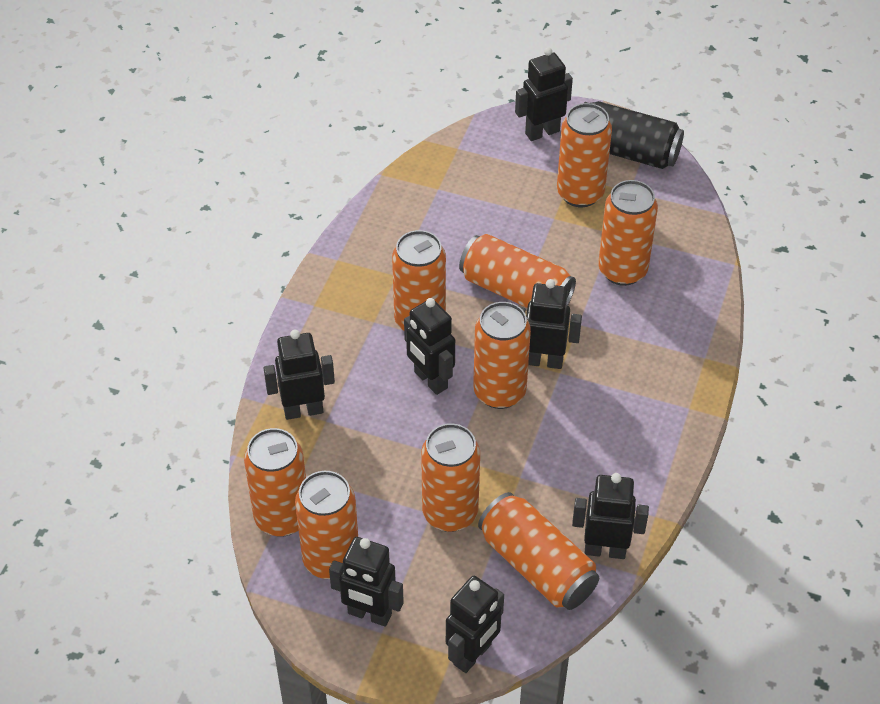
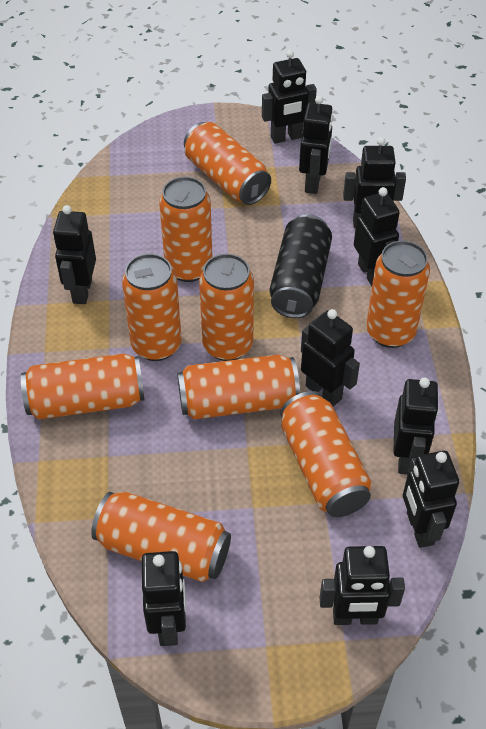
black robot: [263,330,335,420] [329,537,404,627] [404,298,455,395] [446,576,504,673] [515,47,573,141] [520,279,582,369] [572,473,649,559] = 7 -> [53,205,96,304] [142,551,186,646] [262,50,317,144] [299,96,333,194] [301,309,360,406] [319,546,405,625] [343,137,406,228] [354,187,400,286] [393,377,439,475] [403,451,459,548] = 10

